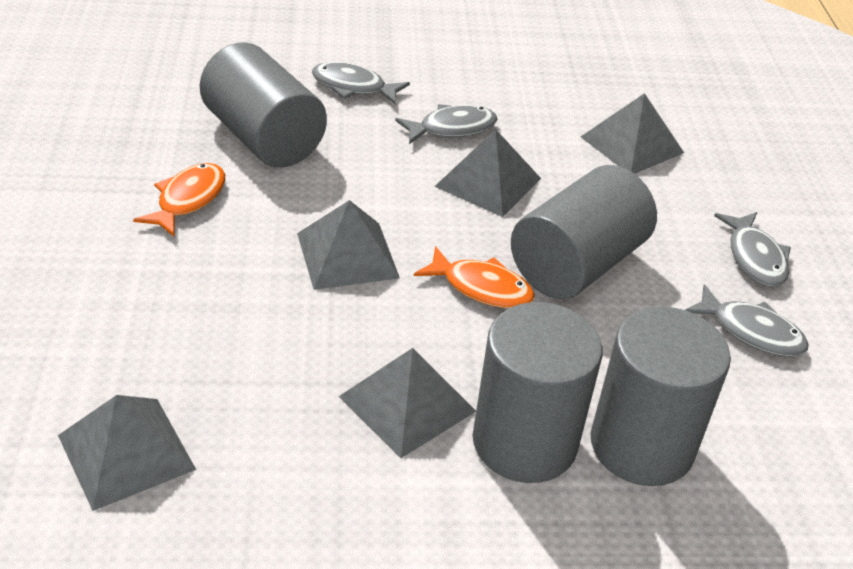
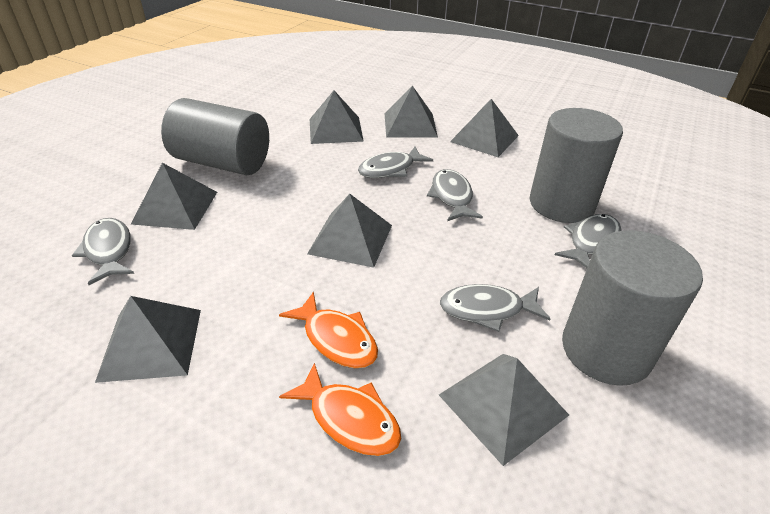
grey cylinder: [200,42,327,168] [473,302,603,483] [511,165,657,299] [591,307,731,486] = 4 -> [161,98,269,175] [530,108,623,223] [562,230,703,386] = 3
grey fish: [312,62,410,105] [395,104,497,144] [685,284,809,357] [714,212,791,287] = 4 -> [72,218,134,285] [358,146,433,178] [427,169,483,221] [440,284,551,332] [555,214,622,268] = 5
grey pyramid: [58,395,196,511] [297,200,400,290] [338,348,476,458] [434,129,541,217] [581,93,684,174] = 5 -> [95,296,201,383] [131,163,217,230] [307,194,392,268] [310,91,364,144] [385,86,438,138] [439,354,569,466] [450,99,519,157] = 7

